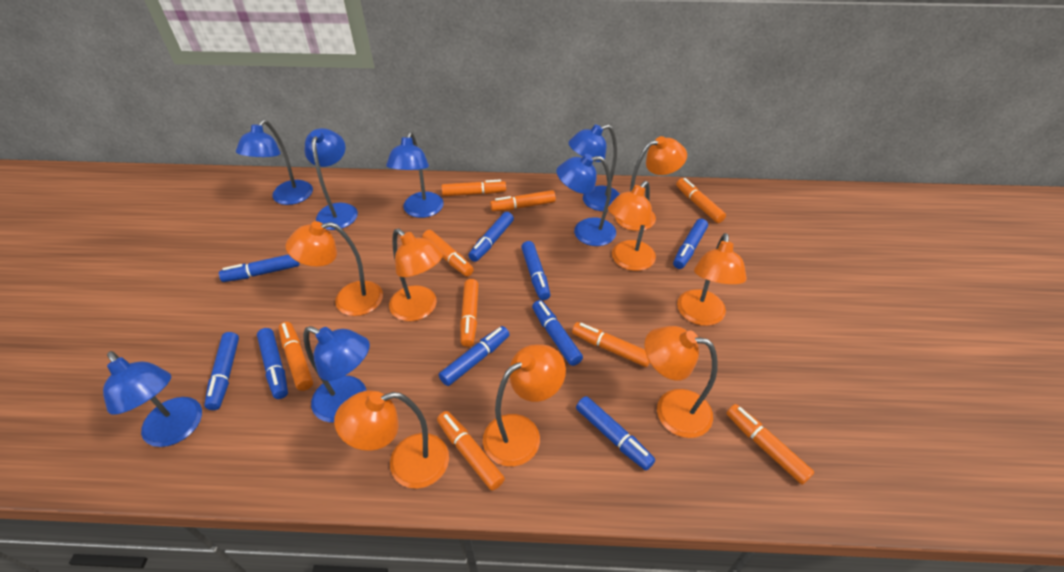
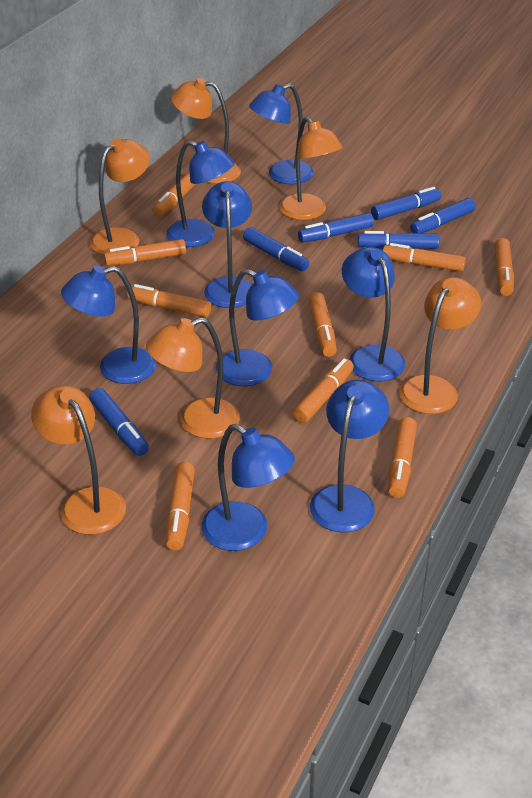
blue lamp: [103,351,202,447] [236,120,313,205] [303,326,370,423] [305,128,358,230] [386,132,444,218] [557,154,616,246] [568,124,620,211] = 7 -> [61,266,157,384] [166,140,234,247] [201,424,295,551] [202,181,253,308] [216,269,299,386] [249,83,314,184] [310,380,389,533] [342,247,405,381] = 8
blue marker: [204,332,239,410] [219,254,299,282] [257,328,288,399] [439,326,510,386] [468,212,514,262] [521,241,551,300] [532,300,583,366] [576,396,655,471] [673,219,708,269] = 9 -> [89,388,149,456] [243,227,309,271] [298,213,374,243] [358,231,439,249] [371,187,441,220] [410,198,476,233] = 6
orange lamp: [285,221,383,316] [334,390,449,489] [389,228,443,321] [483,344,566,466] [608,181,656,271] [615,136,687,231] [644,326,718,438] [677,233,747,326] = 8 -> [31,385,126,535] [90,138,150,255] [146,317,240,439] [171,78,241,184] [279,117,343,220] [399,277,481,414] = 6

